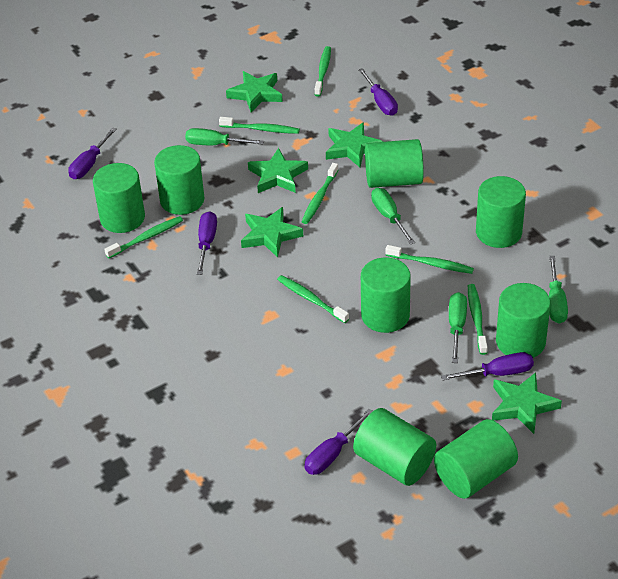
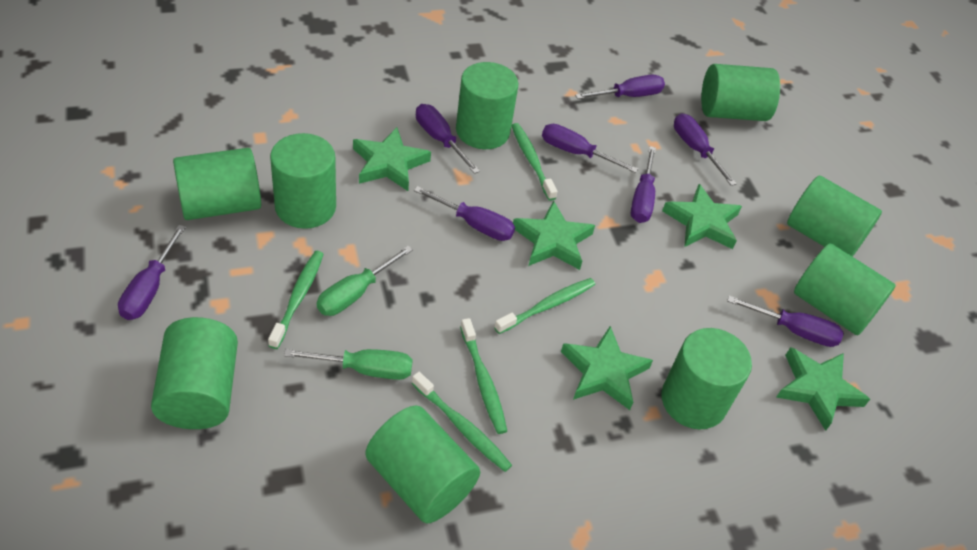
green cylinder: [93,163,145,233] [154,145,204,215] [353,408,436,486] [361,258,411,333] [365,139,424,188] [434,419,518,499] [476,176,526,248] [496,283,551,358] = 8 -> [151,317,238,429] [173,148,261,220] [270,133,336,229] [366,405,480,524] [456,62,518,149] [661,328,752,429] [701,64,780,121] [787,176,882,257] [794,243,896,335] = 9
green screwdriver: [185,128,264,146] [371,188,415,244] [449,292,467,363] [549,256,568,323] = 4 -> [284,349,413,380] [317,246,413,316] = 2
green toothbrush: [104,216,183,258] [219,117,300,134] [277,275,349,323] [302,163,338,224] [315,46,331,96] [385,245,474,274] [468,284,488,355] = 7 -> [268,251,324,349] [411,372,512,472] [460,318,507,434] [494,278,595,334] [512,123,557,201] = 5
purple screwdriver: [68,127,117,179] [197,211,217,275] [305,409,373,475] [358,68,398,116] [441,352,534,380] = 5 -> [118,225,186,320] [414,186,515,241] [416,104,480,174] [542,124,638,173] [575,75,665,99] [631,146,656,223] [674,114,737,186] [727,296,844,347] = 8

